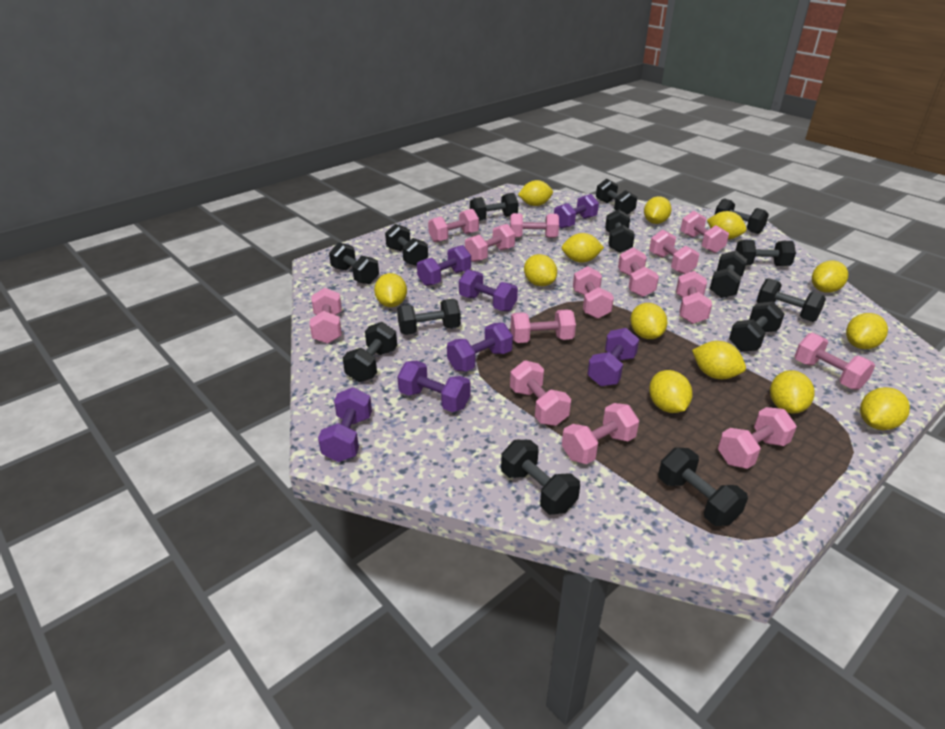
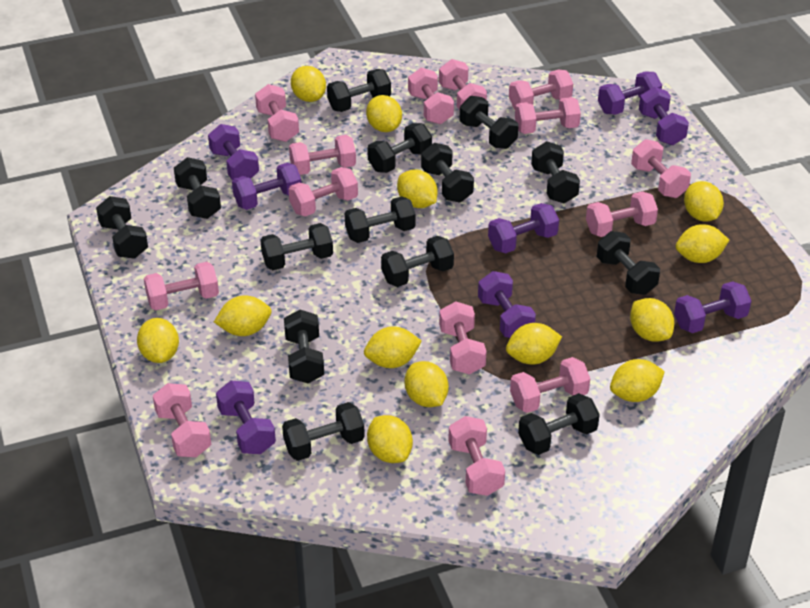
purple dumbbell: [318,387,372,462] [397,361,471,412] [417,245,471,286] [447,323,513,371] [459,270,518,312] [554,194,599,229] [587,328,639,386] = 7 -> [208,124,259,180] [216,381,276,454] [232,163,302,210] [478,271,536,338] [488,203,559,253] [598,71,662,115] [639,87,689,145] [674,281,751,333] = 8

